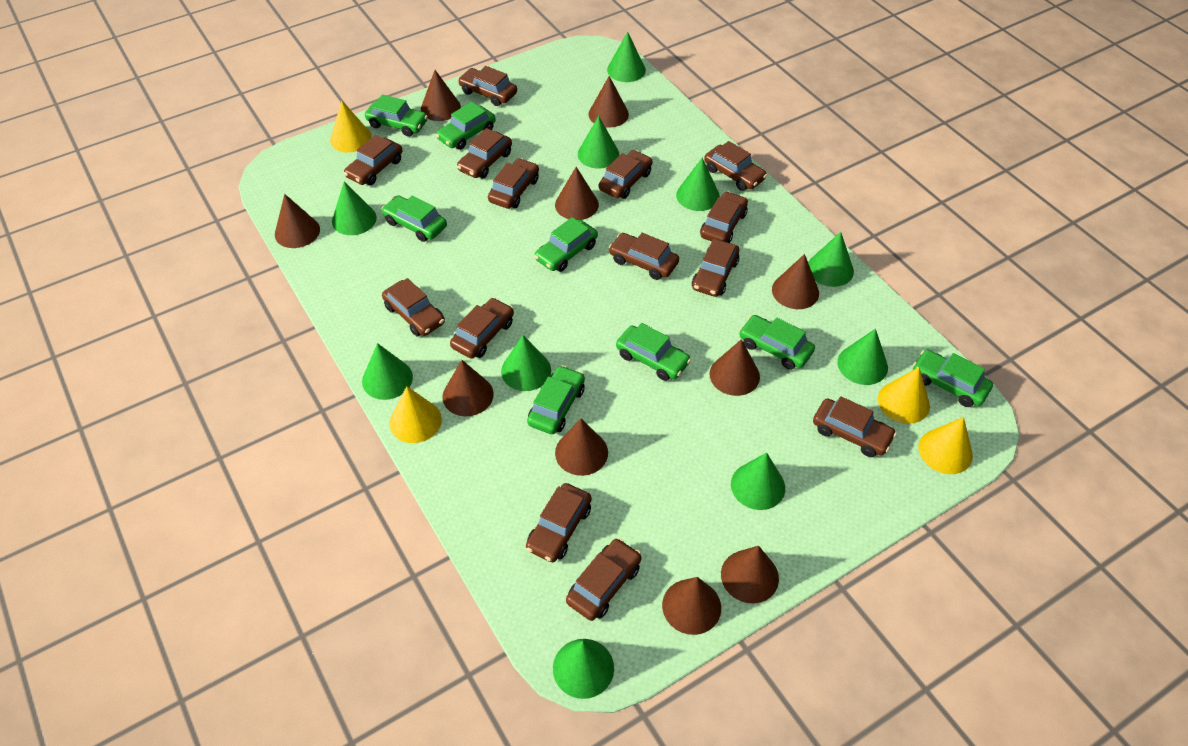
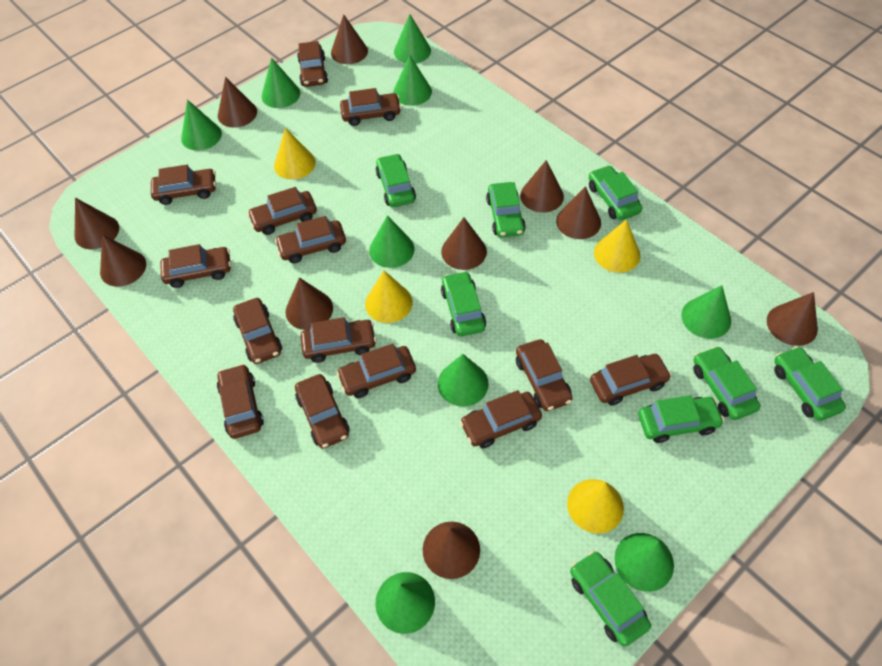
green cone: [332,181,377,235] [362,343,413,400] [501,335,551,391] [553,639,614,699] [578,116,619,169] [607,32,646,82] [676,158,720,211] [731,452,785,510] [808,232,854,287] [838,329,888,385] = 10 -> [181,99,222,151] [262,58,300,108] [369,215,415,268] [375,572,435,634] [393,55,432,106] [394,14,431,63] [438,354,489,407] [614,533,674,592] [681,285,731,339] = 9

